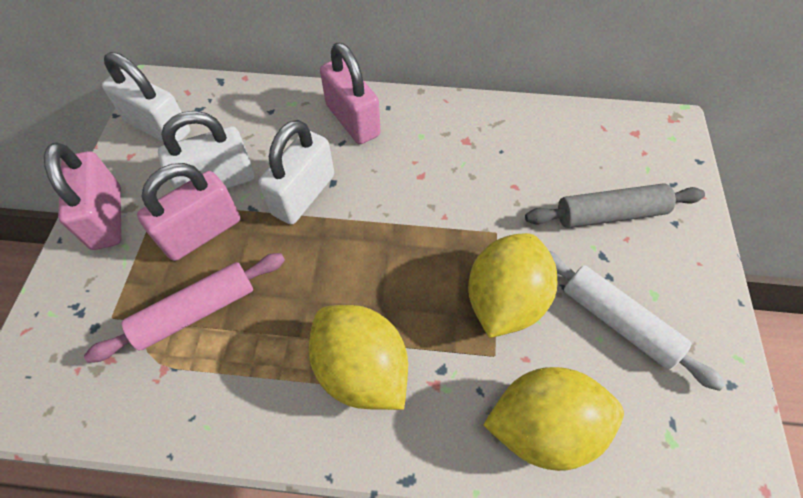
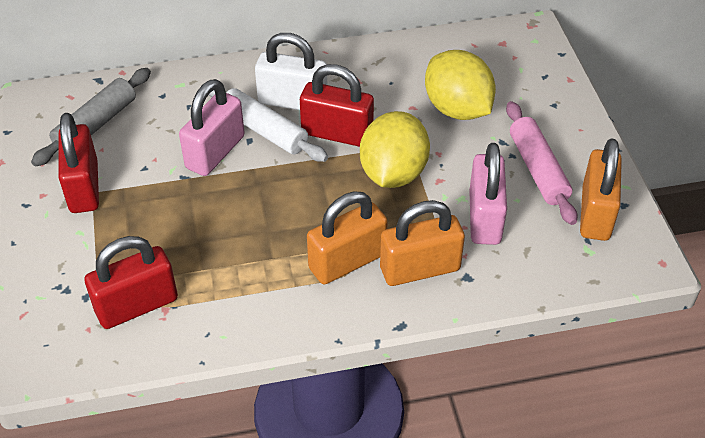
orange padlock: none = 0 -> [307,191,388,285] [380,200,465,286] [580,138,622,241] = 3
pink padlock: [44,142,121,250] [137,163,240,261] [320,43,381,144] = 3 -> [179,79,245,176] [469,143,507,245] = 2
red padlock: none = 0 -> [59,113,99,213] [85,236,178,329] [300,64,374,147] = 3
white padlock: [102,52,190,143] [158,111,255,189] [258,120,334,225] = 3 -> [255,33,327,110] = 1
yellow lemon: [309,305,408,410] [468,233,557,338] [483,367,624,471] = 3 -> [360,111,430,188] [425,50,496,120] = 2

